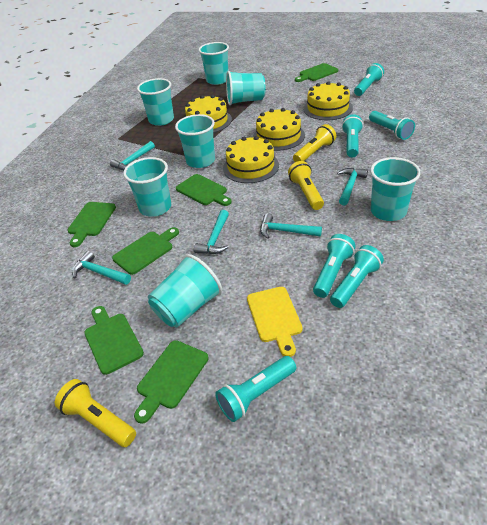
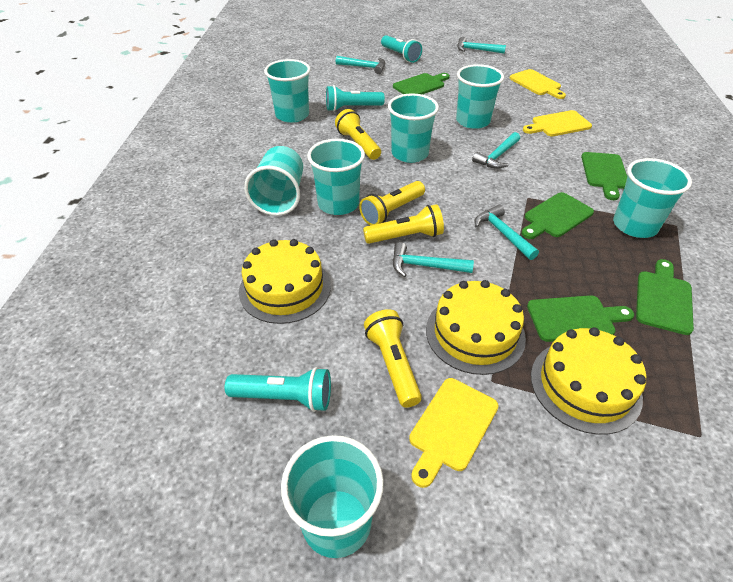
green cutting board: [68,202,116,247] [84,306,144,375] [112,227,179,275] [134,340,209,424] [176,174,232,206] [295,63,338,82] = 6 -> [393,73,450,94] [521,192,594,239] [527,295,634,342] [581,152,627,200] [636,259,694,335] = 5
turquoise flashlight: [215,356,296,422] [313,234,356,298] [330,245,384,308] [342,114,363,157] [354,63,384,96] [369,111,415,140] = 6 -> [225,367,331,412] [326,85,385,111] [381,35,422,63] = 3
yellow cake: [185,95,232,133] [223,136,279,183] [253,108,305,151] [303,81,353,120] = 4 -> [239,239,331,324] [426,280,526,375] [531,327,646,435] = 3
yellow cutting board: [247,287,303,357] = 1 -> [409,378,499,488] [510,69,566,99] [523,110,592,136] = 3
yellow flashlight: [55,379,136,447] [288,161,324,210] [293,124,336,162] = 3 -> [335,109,381,160] [359,181,425,225] [363,204,444,244] [364,309,422,408] = 4

